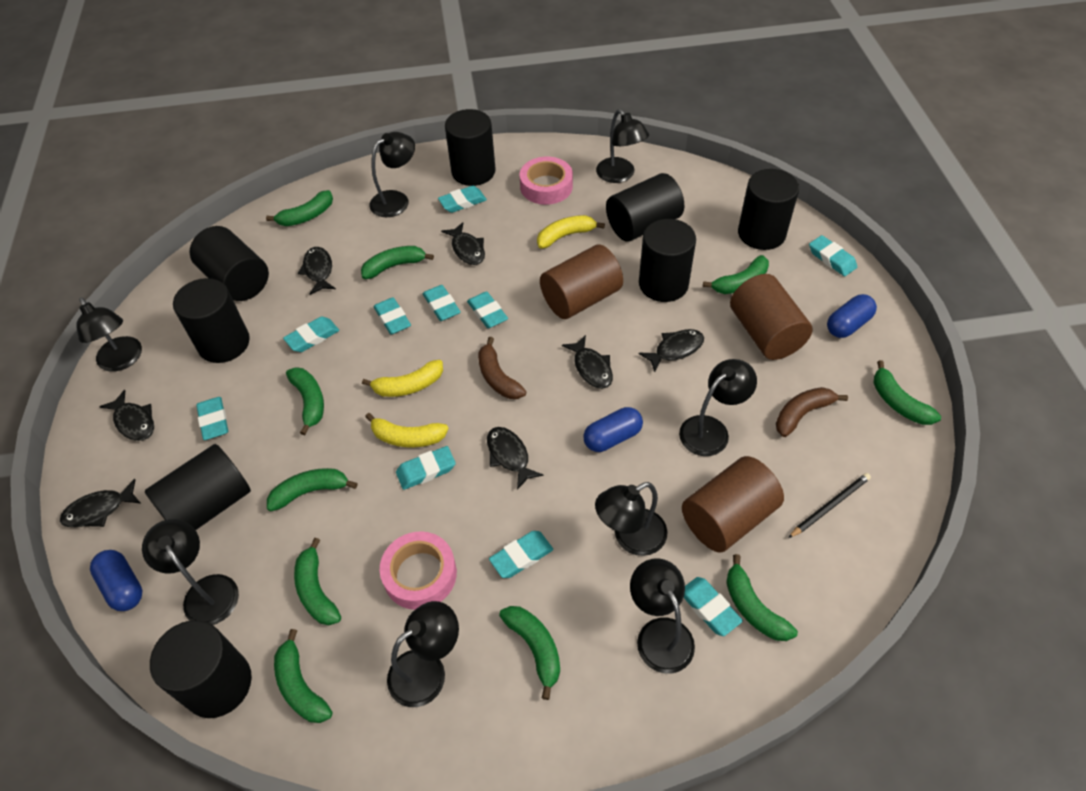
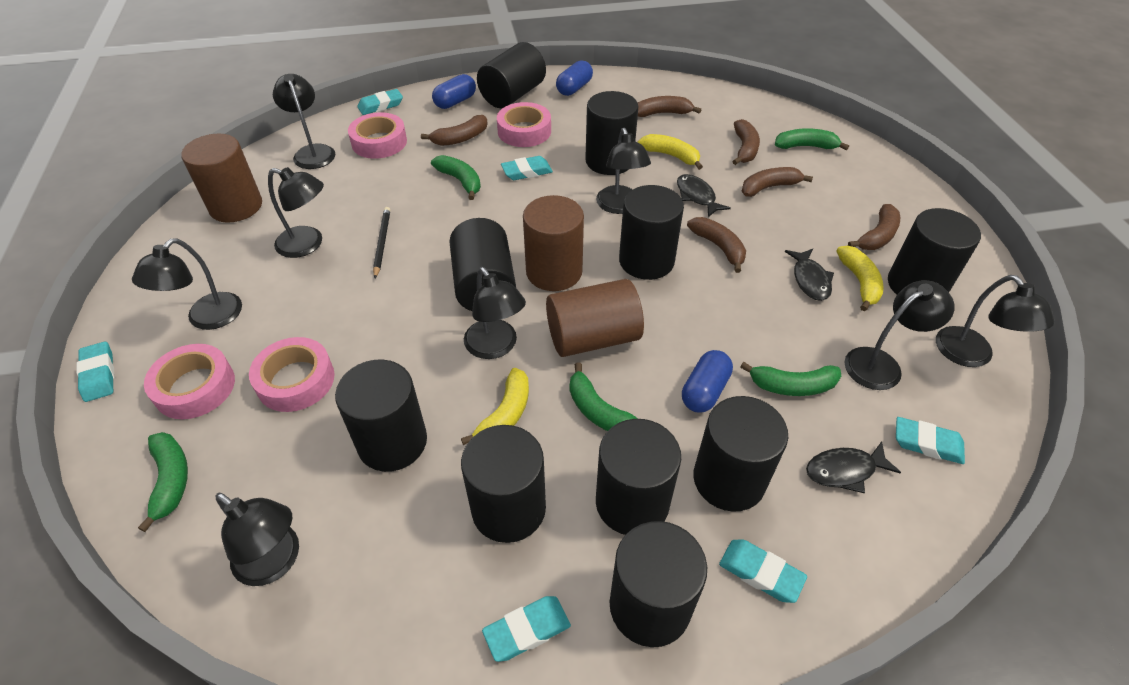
black cylinder: [145,444,251,530] [150,620,252,718] [173,278,250,363] [190,226,269,301] [445,109,496,186] [606,173,684,241] [639,219,696,302] [738,169,799,250] = 8 -> [335,360,427,472] [449,218,516,311] [461,425,546,543] [477,42,546,108] [585,91,639,175] [596,419,681,535] [610,521,707,647] [619,185,684,280] [693,396,788,512] [888,208,981,294] = 10
black fish: [60,479,141,527] [99,390,154,441] [298,247,336,295] [441,222,485,265] [487,427,544,490] [562,335,613,389] [639,329,704,372] = 7 -> [677,174,731,217] [785,249,834,301] [806,441,901,493] = 3
brown banana: [478,337,526,399] [776,387,848,437] = 2 -> [421,115,488,146] [637,96,701,117] [687,217,746,273] [733,119,760,165] [741,167,813,197] [848,204,900,250] = 6
green banana: [266,190,333,226] [267,468,358,511] [274,629,332,723] [286,367,324,435] [294,538,341,625] [361,246,434,279] [499,606,560,700] [703,255,769,294] [726,554,798,641] [874,360,941,425] = 10 -> [138,432,188,532] [431,155,481,200] [570,363,638,431] [740,362,841,396] [775,128,849,150] = 5
pink tape: [380,531,457,610] [520,157,573,205] = 2 -> [144,344,235,419] [249,337,335,412] [348,112,407,159] [497,102,551,147] = 4
turquoise eraser: [196,397,228,440] [283,317,339,352] [373,297,411,335] [396,446,456,490] [422,285,461,321] [438,186,487,213] [467,292,508,328] [489,531,553,578] [683,577,743,636] [809,235,857,276] = 10 -> [76,342,114,402] [357,89,403,115] [482,596,571,662] [501,156,553,180] [719,540,807,603] [896,417,965,464] = 6

